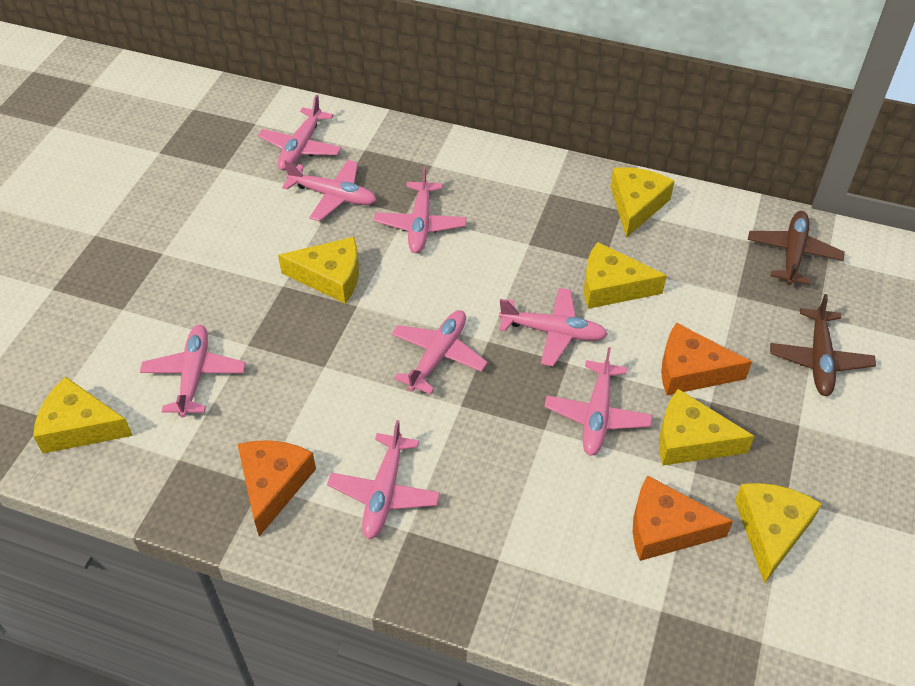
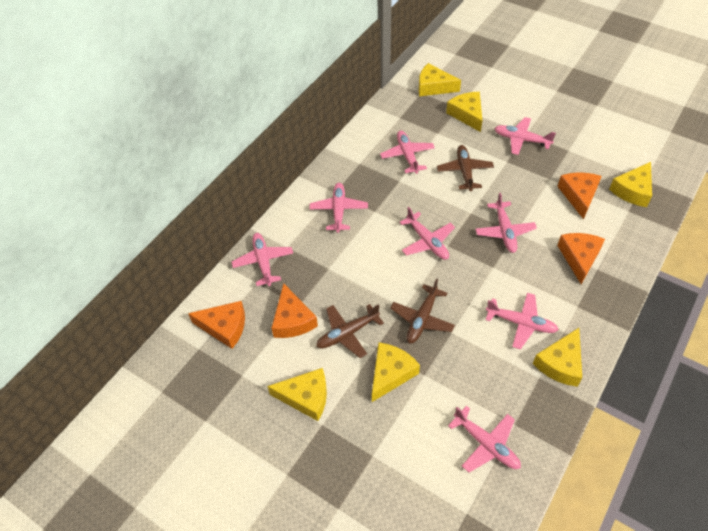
brown plane: [748,211,845,285] [770,294,876,396] = 2 -> [316,304,384,358] [390,279,455,343] [437,145,494,191] = 3
orange cheese: [238,440,316,537] [633,475,733,561] [661,323,752,395] = 3 -> [188,301,245,349] [271,283,318,338] [557,173,602,219] [557,233,605,284] = 4

